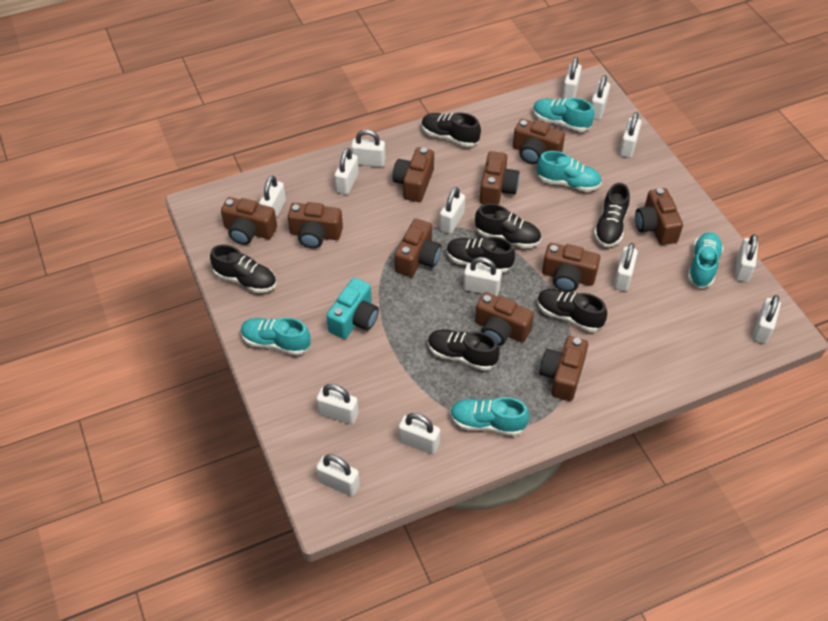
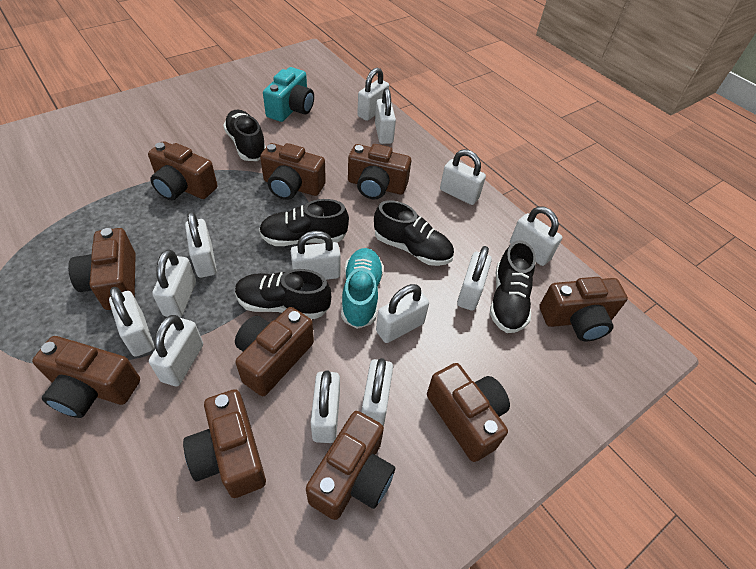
black shoe: [210,245,276,293] [422,112,481,147] [428,329,500,371] [447,237,515,273] [475,204,541,248] [537,289,607,332] [594,183,630,247] = 7 -> [223,110,266,161] [235,269,331,319] [259,199,349,246] [374,200,454,266] [490,240,536,333] = 5
turquoise shoe: [241,317,311,355] [450,397,529,436] [533,98,594,132] [537,151,602,192] [688,232,723,288] = 5 -> [341,248,384,329] = 1
white padlock: [259,176,286,218] [316,384,358,424] [316,454,360,497] [334,148,359,195] [351,129,386,167] [399,413,440,454] [439,187,465,234] [463,257,502,296] [562,57,582,99] [591,75,610,120] [614,243,638,291] [619,112,642,158] [735,234,758,282] [753,295,781,344] = 14 -> [109,287,154,357] [149,315,203,386] [152,249,196,318] [185,211,217,278] [291,231,341,280] [311,370,340,443] [357,67,389,121] [362,358,393,427] [375,88,396,144] [376,284,429,343] [440,149,486,205] [457,246,492,311] [510,206,562,266] = 13

